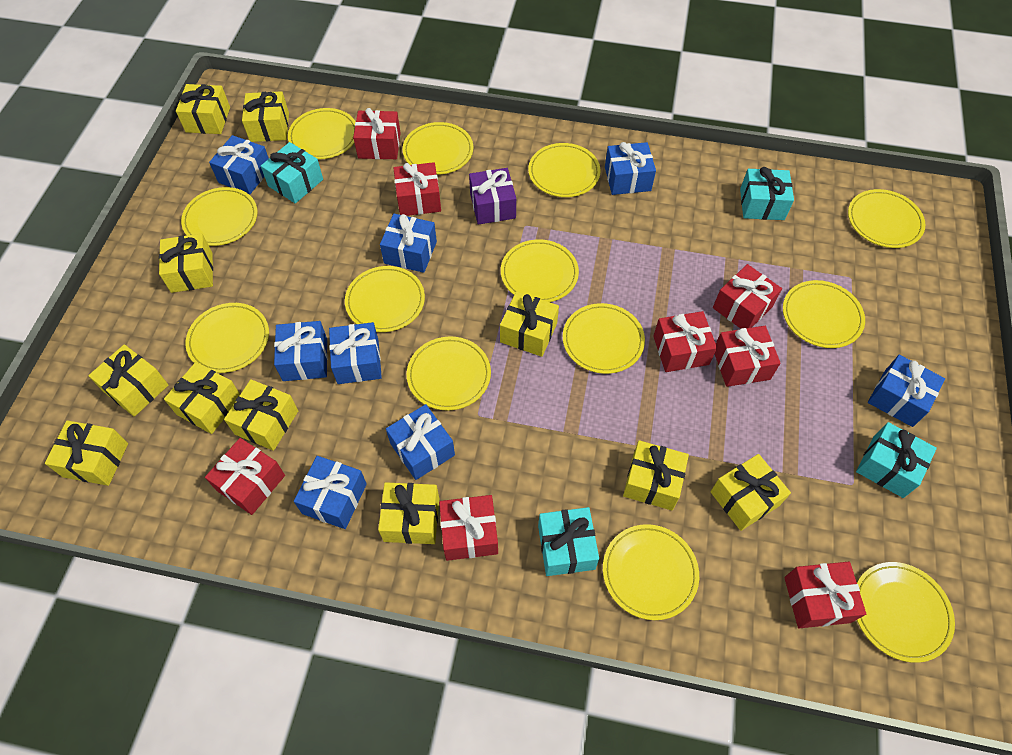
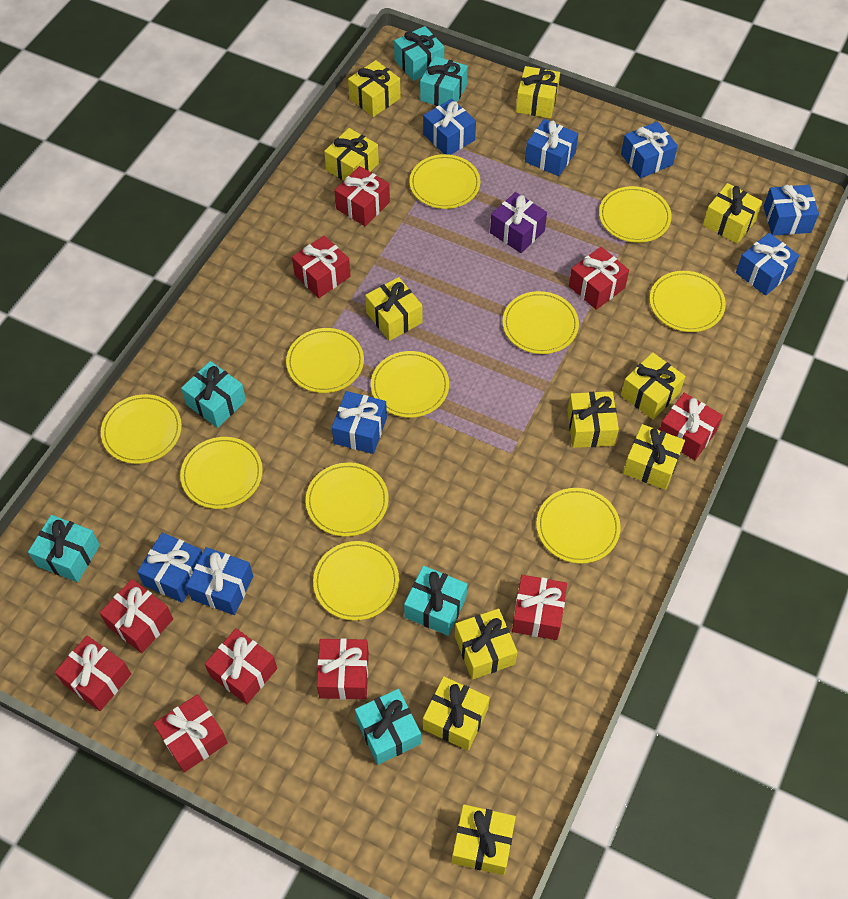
red gift: [205,438,285,515] [353,108,401,159] [394,162,441,216] [439,495,498,561] [653,311,717,372] [713,264,782,329] [715,326,781,387] [784,562,866,628] = 8 -> [55,636,131,711] [99,579,173,653] [153,694,228,772] [205,628,277,704] [292,235,351,298] [317,638,369,699] [334,166,390,226] [512,575,567,640] [569,247,629,310] [659,393,723,460] = 10
turquoise gift: [261,142,323,204] [538,507,599,576] [740,167,794,220] [856,422,937,498] = 4 -> [28,515,100,582] [181,361,246,428] [355,689,421,765] [394,26,444,81] [404,566,467,636] [420,56,468,106] = 6
yellow plate: [181,187,258,246] [186,303,269,373] [288,108,356,159] [345,266,425,332] [403,122,473,175] [407,337,491,410] [501,239,579,302] [528,143,601,197] [563,303,645,374] [603,524,699,620] [783,280,865,348] [848,189,925,248] [857,562,955,663] = 13 -> [101,394,182,464] [180,437,263,509] [286,328,364,393] [306,463,389,537] [313,541,399,621] [371,351,449,418] [409,154,480,209] [503,291,579,354] [536,488,621,564] [599,186,672,243] [650,271,726,332] = 11

